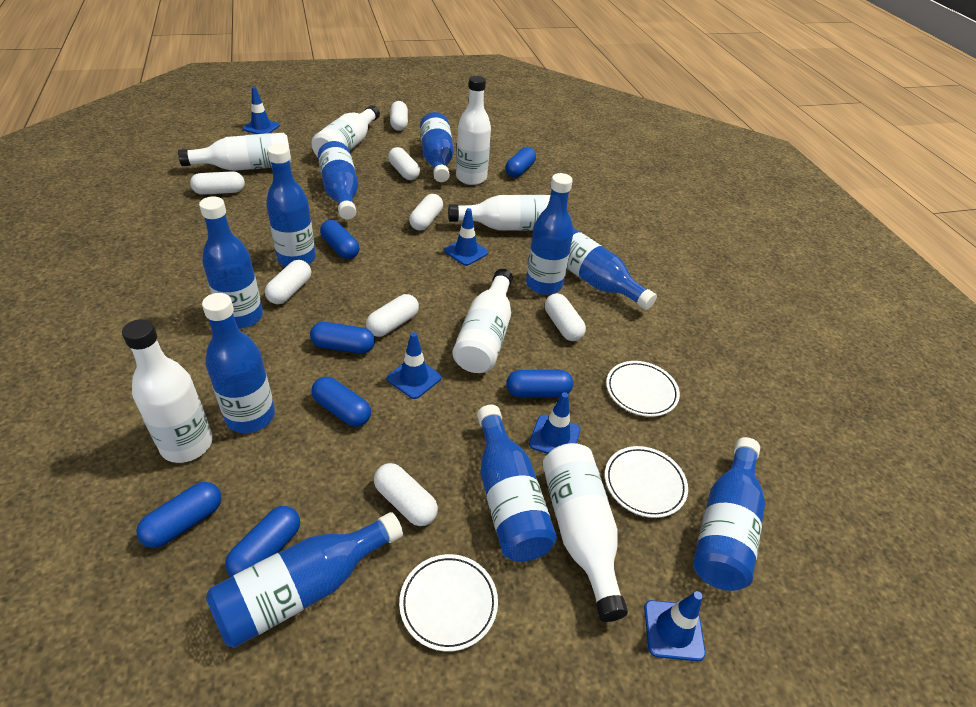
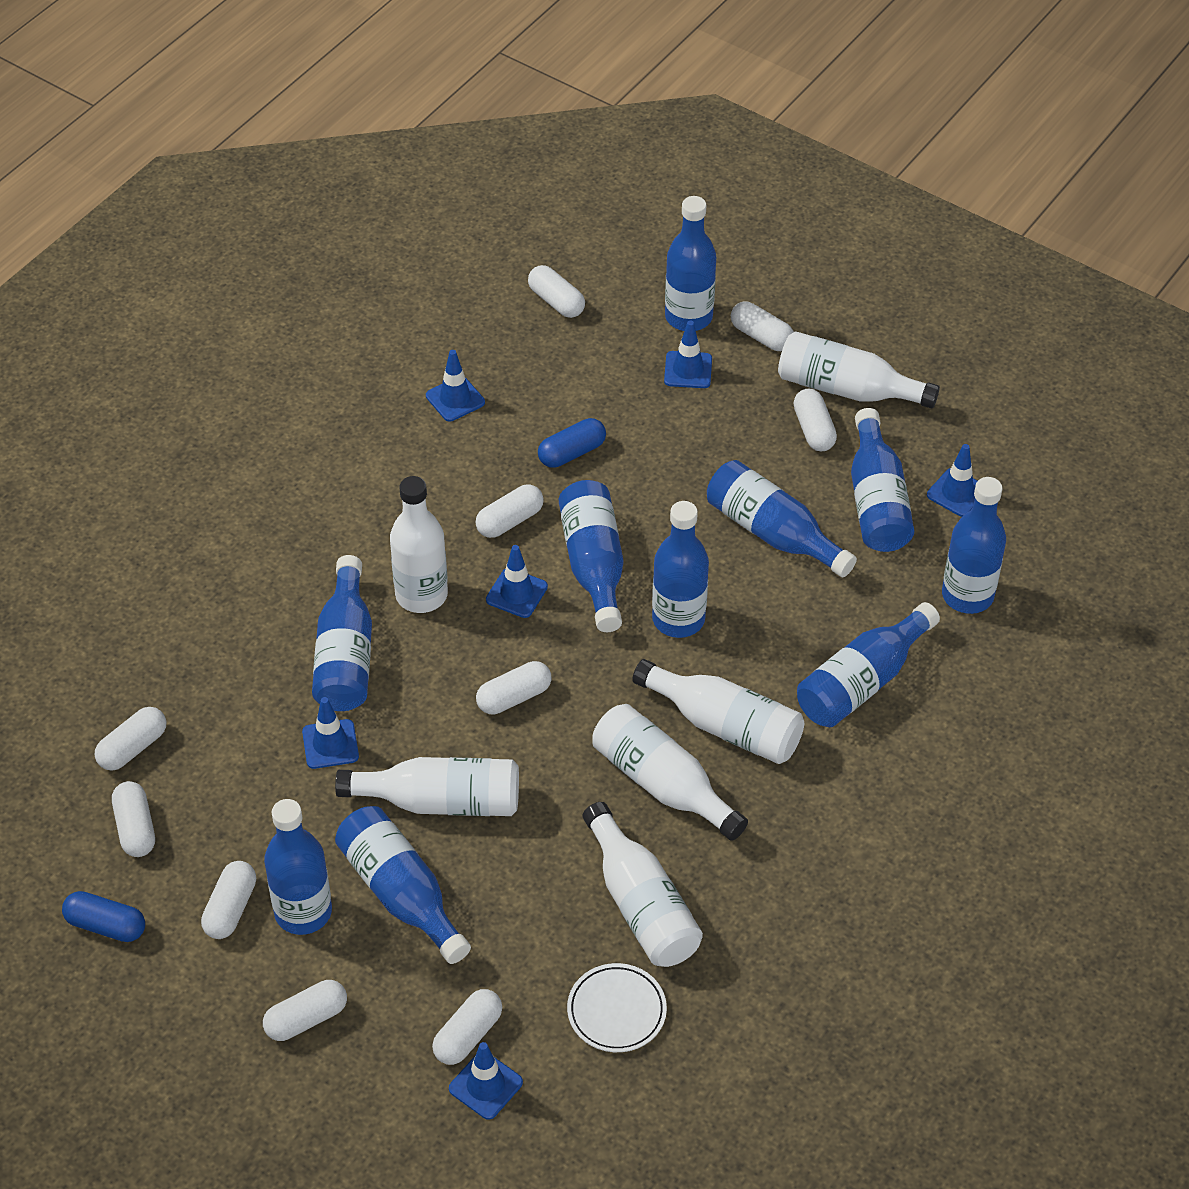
blue capsule: [136,482,221,548] [225,506,300,577] [310,322,375,354] [311,377,371,427] [320,220,359,259] [505,147,536,178] [506,370,573,398] = 7 -> [62,891,145,942] [538,418,606,468] = 2
blue traffic cone: [242,87,280,134] [387,332,441,399] [444,208,488,266] [529,392,581,454] [644,591,706,661] = 5 -> [302,697,359,769] [426,350,485,422] [449,1042,523,1120] [486,545,548,618] [664,321,712,388] [927,444,977,517] = 6
white bottle: [122,319,213,463] [178,133,292,171] [311,105,380,157] [449,195,550,231] [452,269,513,373] [456,76,491,185] [543,443,628,622] = 7 -> [335,757,519,816] [390,476,448,613] [583,802,703,967] [593,704,748,841] [632,659,804,764] [778,331,940,408] = 6
white capsule: [190,171,245,195] [265,260,311,304] [366,294,419,337] [374,463,438,526] [388,147,420,180] [390,101,408,131] [409,194,443,231] [545,293,586,341] = 8 -> [95,707,166,770] [112,781,155,857] [201,861,256,939] [263,980,347,1041] [432,989,502,1065] [475,484,544,538] [476,661,552,715] [528,265,585,318] [731,301,794,351] [793,389,837,451] = 10
white plate: [399,554,498,652] [605,446,688,518] [606,361,680,417] = 3 -> [567,963,667,1052] = 1

